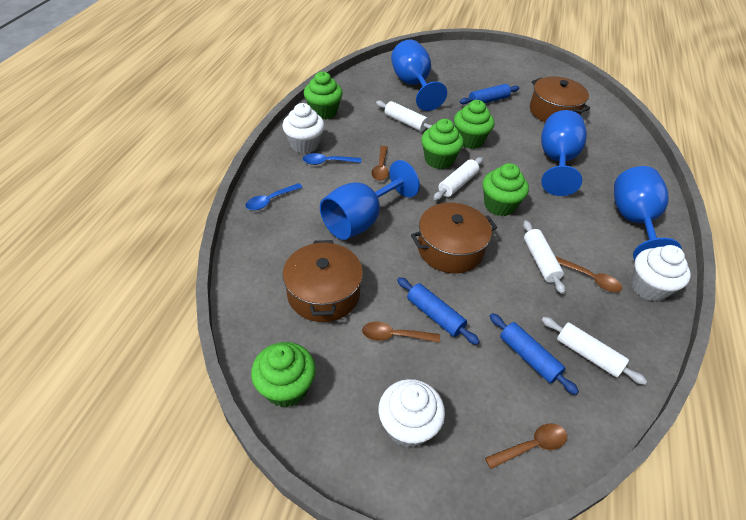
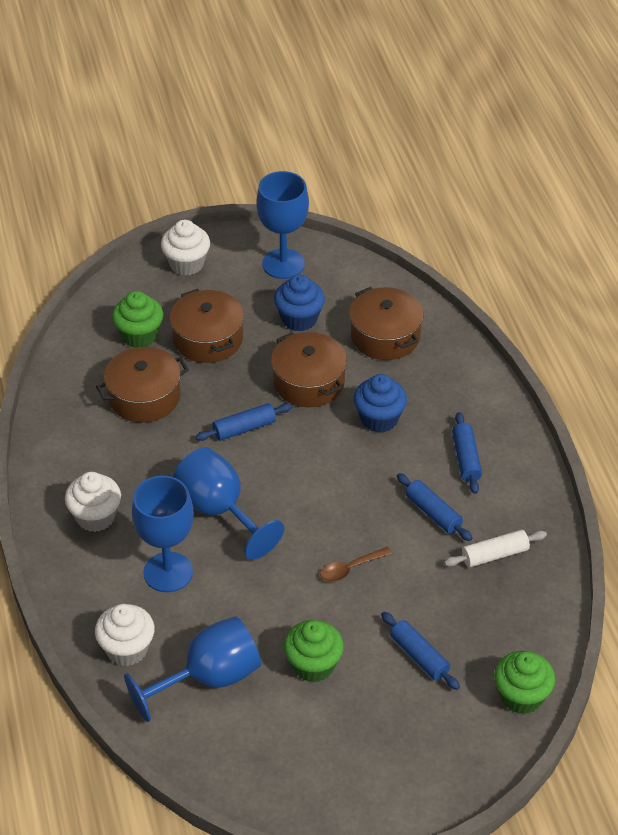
blue cupcake: none = 0 -> [274,274,325,332] [354,374,407,433] = 2
blue rolling pin: [397,277,480,345] [460,84,519,105] [490,313,579,395] = 3 -> [195,403,292,441] [381,612,460,690] [397,473,472,541] [452,412,482,494] = 4
blue spoon: [245,183,303,210] [303,153,361,165] = 2 -> none = 0
brown pot: [283,240,363,322] [411,203,497,273] [530,76,590,122] = 3 -> [96,347,189,423] [170,289,244,363] [271,332,347,407] [349,287,424,360] = 4
brown spoon: [362,322,440,343] [371,146,389,181] [485,424,567,469] [556,256,622,292] = 4 -> [320,547,392,582] = 1
green cupcake: [251,342,316,407] [304,71,343,119] [421,119,464,169] [454,100,494,149] [482,163,529,216] = 5 -> [112,291,163,348] [284,620,344,683] [494,651,555,714] = 3
white rolling pin: [376,101,432,131] [433,157,483,200] [523,220,565,294] [542,317,647,385] = 4 -> [444,530,547,567] = 1

